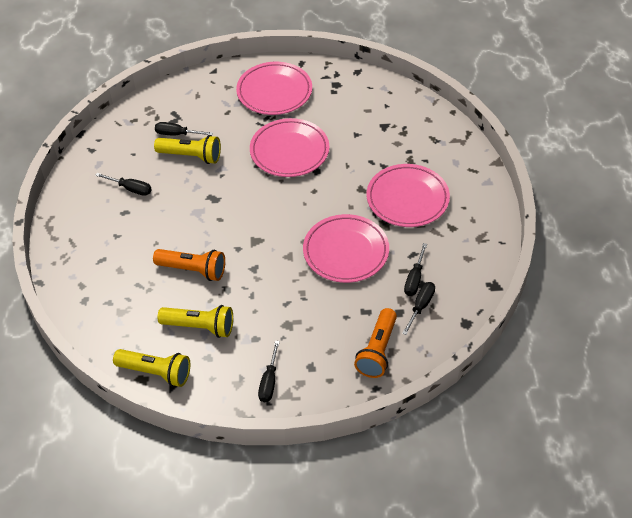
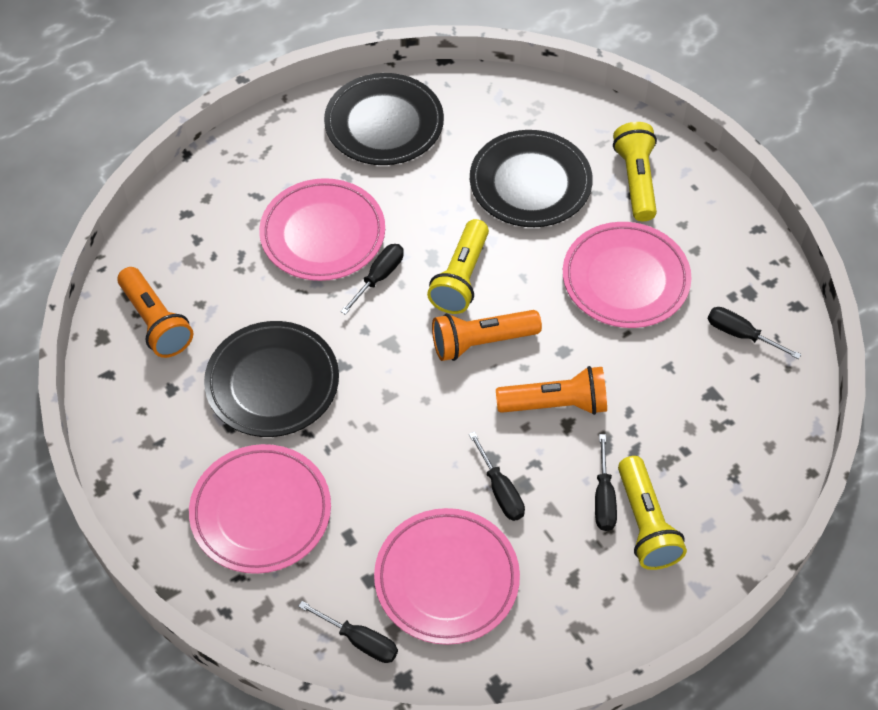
black plate: none = 0 -> [204,321,339,437] [324,73,444,165] [470,130,593,227] = 3
orange flashlight: [153,249,225,281] [354,308,397,378] = 2 -> [117,267,193,358] [432,310,542,361] [496,366,607,415] = 3

